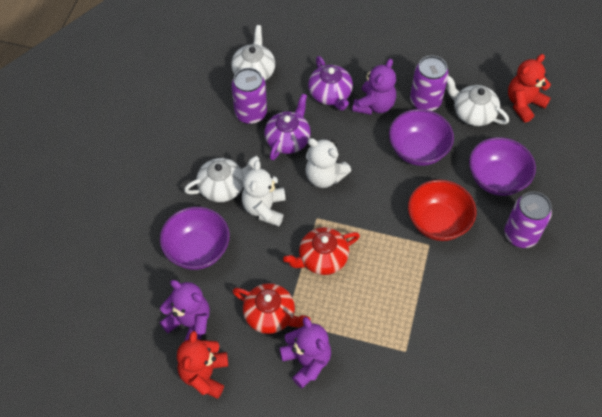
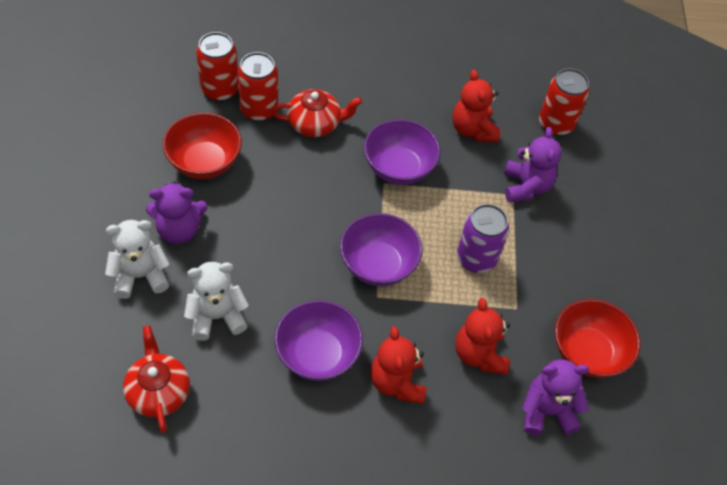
purple can: [231,68,267,124] [410,55,449,111] [504,192,552,248] = 3 -> [457,204,509,273] = 1
purple teapot: [264,93,311,160] [308,56,353,111] = 2 -> none = 0
red bowl: [408,180,476,241] = 1 -> [163,113,242,179] [555,299,641,378] = 2
red can: none = 0 -> [196,32,238,102] [237,52,278,122] [539,68,589,136] = 3
red teddy bear: [177,331,228,399] [508,54,551,123] = 2 -> [371,326,426,404] [452,70,500,142] [455,298,510,375] = 3
white teapot: [184,156,259,202] [231,25,275,81] [447,75,509,126] = 3 -> none = 0

